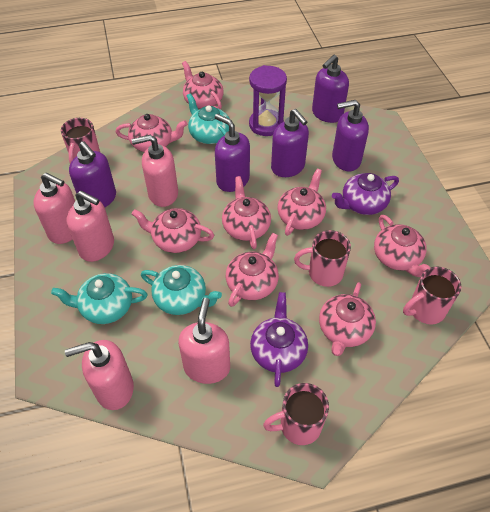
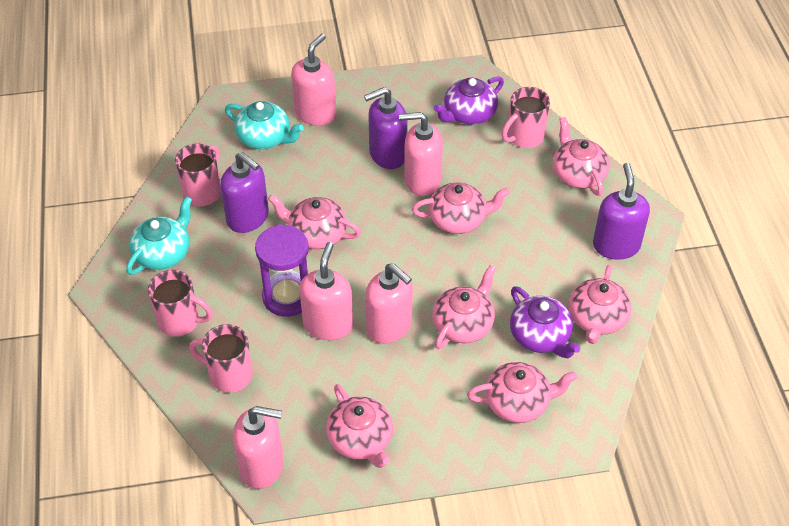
pink teapot: [116,114,187,152] [132,208,214,253] [182,61,224,110] [222,176,271,249] [226,233,279,307] [277,169,326,236] [319,282,376,356] [374,215,431,277] = 8 -> [268,194,361,249] [326,384,393,468] [412,182,510,234] [432,265,496,349] [467,362,578,423] [553,117,610,196] [569,265,631,344] = 7
purple soap dispenser: [69,141,116,207] [215,114,250,192] [271,109,309,177] [312,55,349,123] [332,100,369,171] = 5 -> [220,152,269,233] [364,87,408,169] [593,163,650,260] = 3
turquoise teapot: [51,273,147,324] [141,265,222,315] [186,93,230,144] = 3 -> [126,196,192,275] [225,101,304,149] = 2

